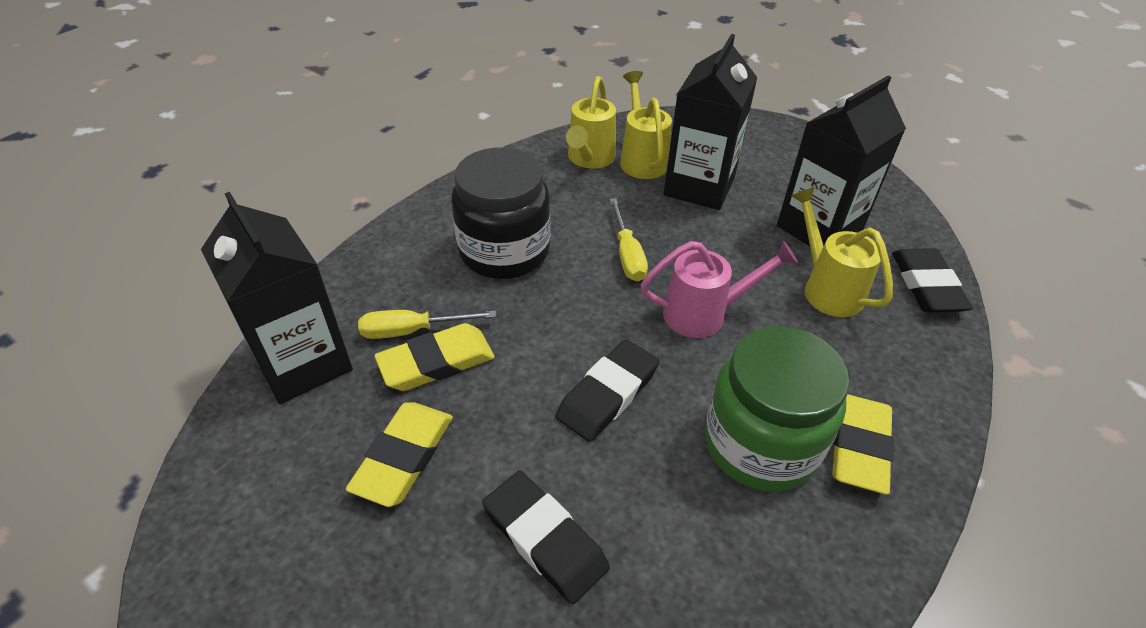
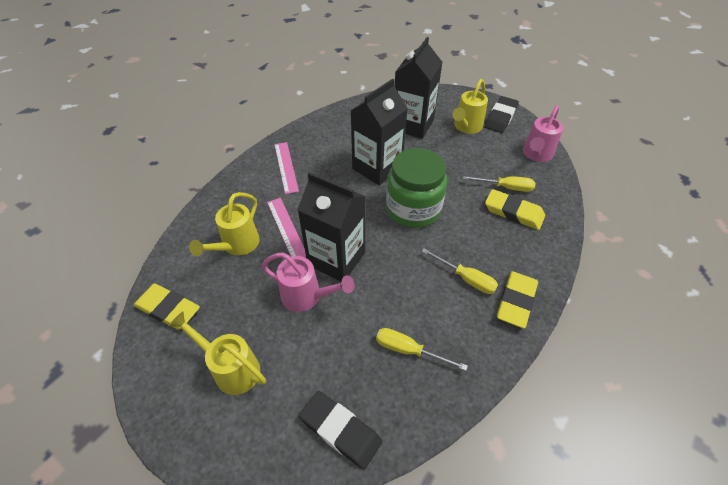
black eraser: [482,471,610,604] [556,339,659,442] [892,248,973,312] = 3 -> [299,391,382,470] [485,96,519,133] = 2
black jar: [451,147,551,279] = 1 -> none = 0
pink ruler: none = 0 -> [267,198,306,257] [274,142,299,194] = 2
pink watering can: [640,241,798,338] = 1 -> [261,252,354,312] [523,105,563,162] = 2
yellow screwdriver: [358,310,496,339] [610,198,648,281] = 2 -> [376,328,468,371] [421,248,498,294] [463,176,536,192] = 3

